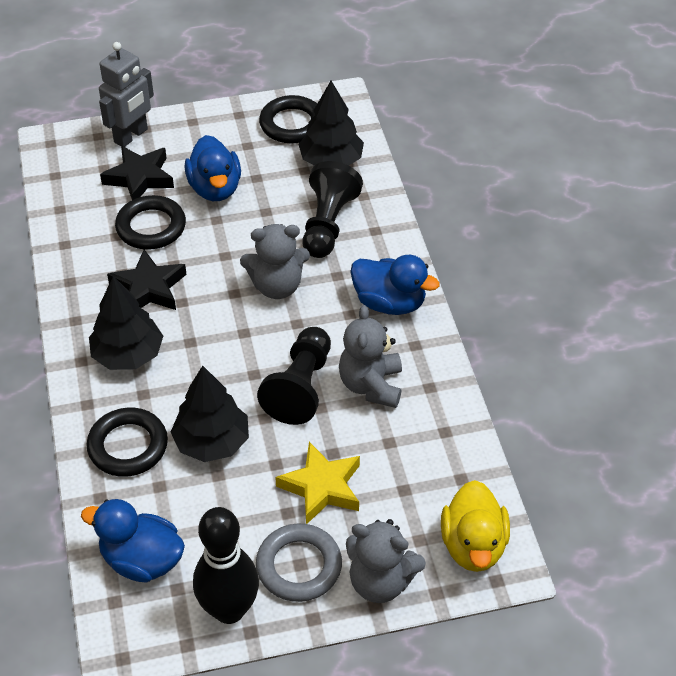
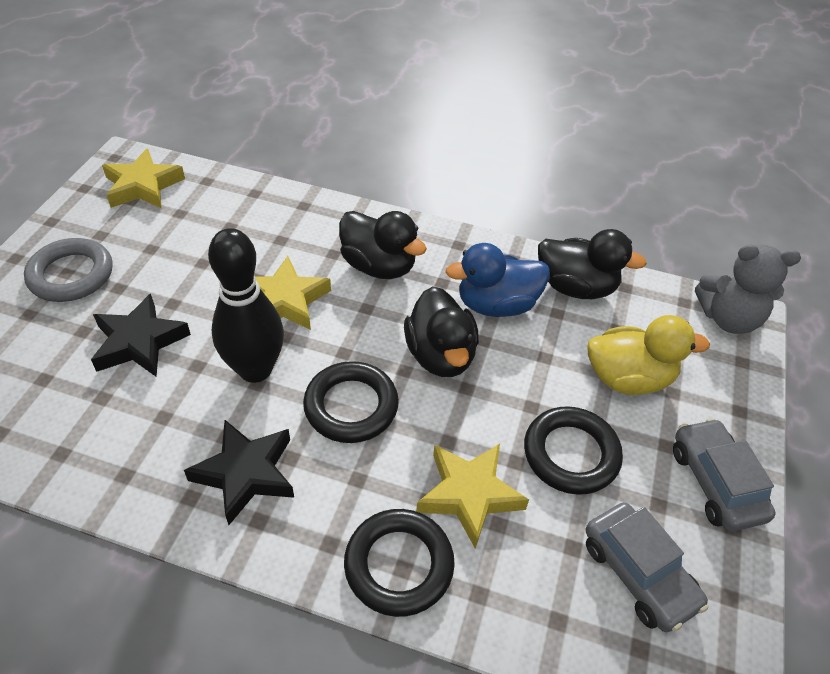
black duck: none = 0 -> [339,211,427,279] [404,286,479,377] [538,229,647,299] = 3
black pawn: [257,327,331,425] [302,161,363,258] = 2 -> none = 0
black tree: [89,276,163,370] [171,366,249,462] [298,81,364,166] = 3 -> none = 0
blue duck: [81,499,185,583] [185,135,241,201] [350,255,440,315] = 3 -> [445,243,550,317] = 1
grey car: none = 0 -> [586,502,708,632] [673,418,776,532] = 2
grey robot: [99,42,154,147] = 1 -> none = 0
grey teddy bear: [240,224,310,299] [339,305,402,408] [346,519,426,603] = 3 -> [695,245,801,334] = 1
yellow star: [275,442,360,524] = 1 -> [102,149,185,209] [255,256,331,330] [416,444,529,549] = 3

